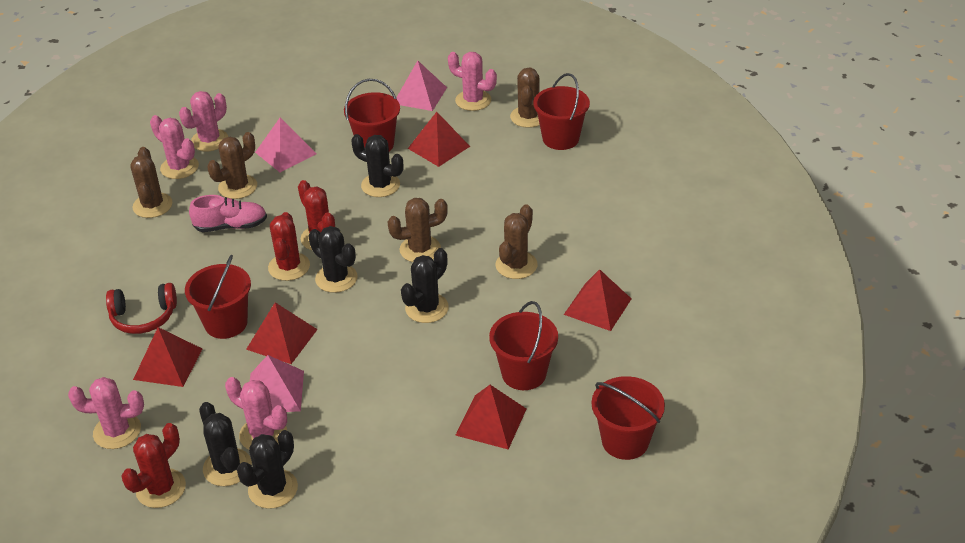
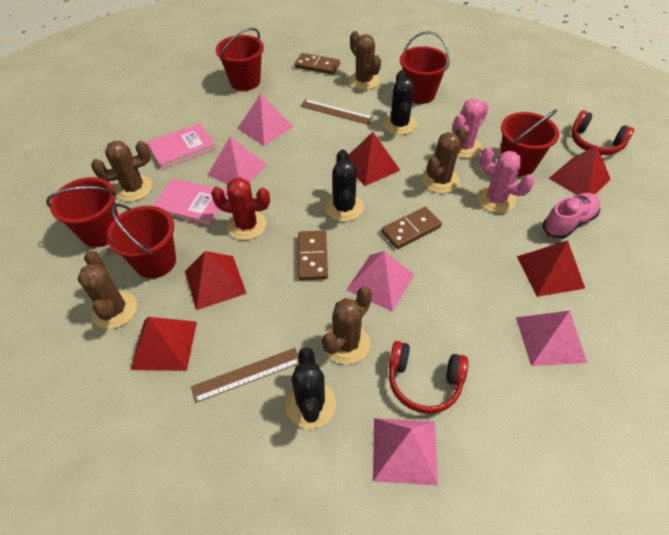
black cactus: [199,402,252,486] [237,430,298,509] [309,226,358,293] [351,134,403,197] [401,248,449,323] = 5 -> [285,347,336,429] [325,150,364,222] [383,70,417,135] = 3
brown domino: none = 0 -> [294,53,340,75] [298,231,328,280] [382,207,442,249] = 3
brown ruler: none = 0 -> [191,348,299,403] [300,99,373,125] = 2
pink book: none = 0 -> [147,123,216,170] [153,179,228,226] = 2
pink cactus: [68,377,144,449] [150,115,199,179] [179,91,228,151] [225,377,287,450] [448,52,497,111] = 5 -> [453,99,489,158] [477,147,534,213] = 2
pink pyramid: [250,355,304,412] [255,118,316,172] [396,60,447,111] = 3 -> [208,137,267,184] [237,94,293,146] [347,251,415,312] [373,418,438,486] [516,311,587,366] = 5
red cactus: [122,423,186,508] [268,212,310,281] [298,180,335,250] = 3 -> [211,177,270,240] = 1
red headphones: [106,283,177,334] = 1 -> [389,341,469,414] [572,110,634,155] = 2

